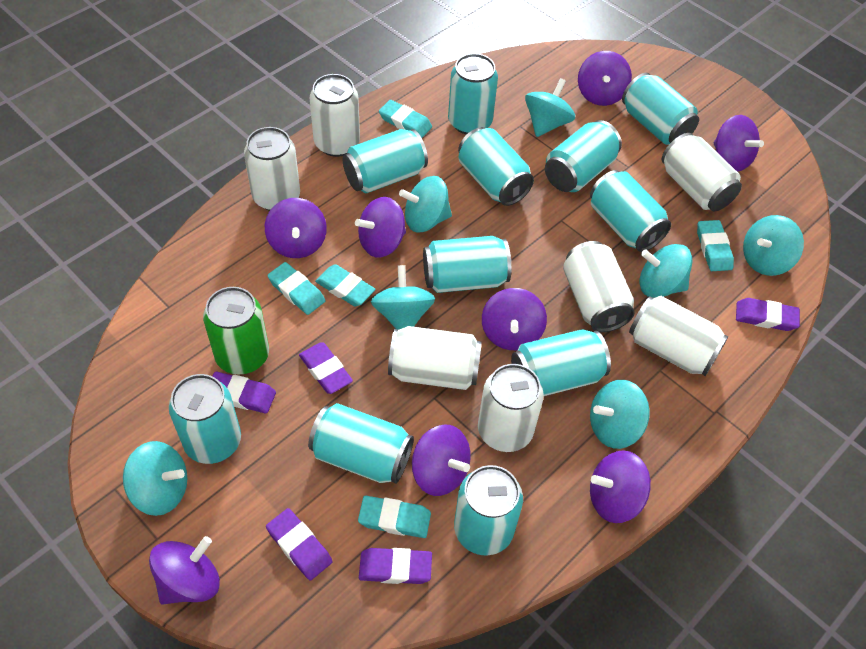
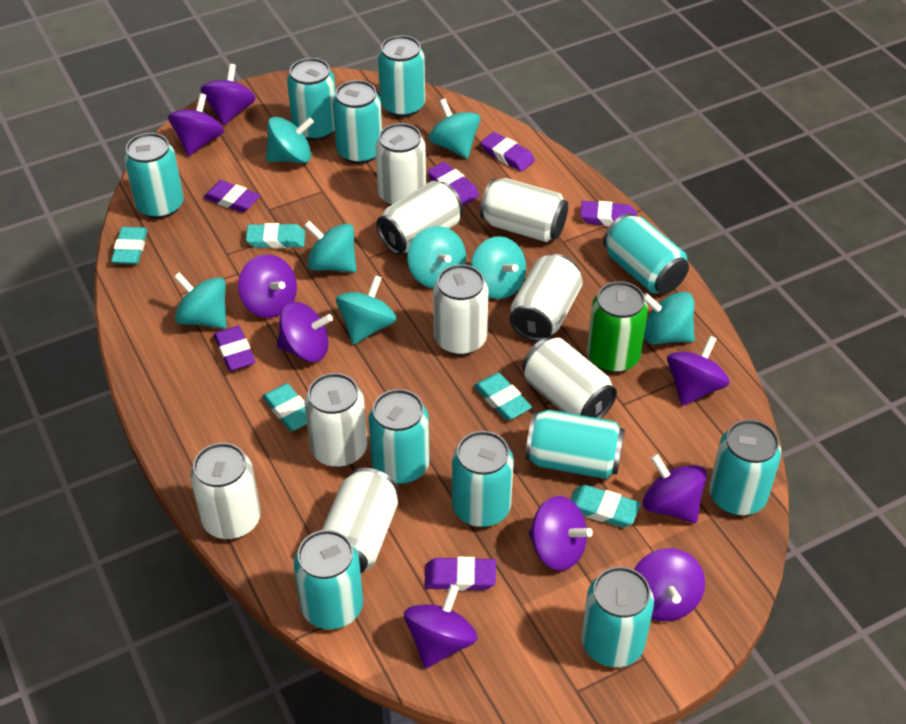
purple eraser: [212,372,276,413] [266,508,333,580] [299,343,353,394] [359,548,432,584] [736,298,800,331] = 5 -> [203,180,260,213] [214,326,256,371] [424,557,496,591] [428,162,479,206] [480,132,535,172] [580,201,637,227] = 6
purple spinning top: [149,536,220,605] [265,198,327,258] [355,197,406,258] [412,424,471,496] [482,288,547,350] [578,51,632,106] [590,450,651,523] [714,115,764,172] = 8 -> [168,93,224,156] [201,64,256,126] [238,254,297,318] [277,302,333,362] [404,584,478,669] [529,496,593,571] [634,548,705,621] [643,454,707,523] [667,336,730,406] = 9
turquoise spinning top: [123,441,187,516] [371,265,435,330] [399,176,452,233] [525,78,575,137] [590,380,650,449] [640,244,692,298] [743,215,804,276] = 7 -> [174,272,226,329] [266,117,314,163] [304,221,357,273] [336,275,397,344] [407,226,466,288] [428,99,480,159] [471,236,526,299] [644,292,695,344] = 8
white can: [244,127,300,211] [310,74,360,157] [388,326,482,390] [478,364,544,452] [563,241,635,332] [629,296,729,376] [662,133,742,211] = 7 -> [190,443,261,539] [304,373,367,467] [322,468,398,573] [376,123,426,206] [376,181,463,255] [433,264,488,355] [480,178,568,242] [510,254,583,341] [523,337,617,419] = 9

